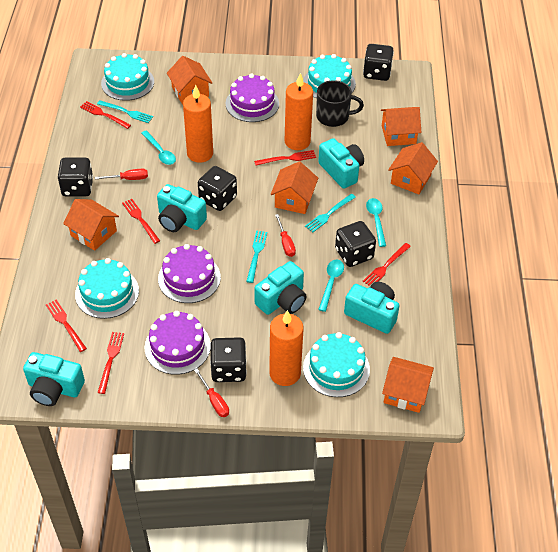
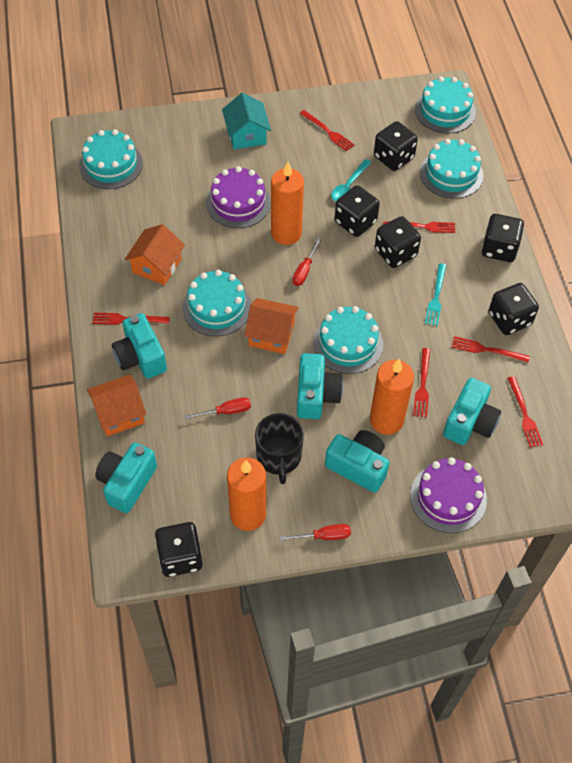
black dice: [58,158,93,196] [198,166,237,211] [210,337,247,382] [335,221,376,267] [363,44,394,81] = 5 -> [155,522,203,577] [334,185,380,237] [374,121,418,171] [375,216,421,268] [482,214,524,262] [489,283,539,335] = 6
orange house: [63,199,119,251] [167,56,212,104] [271,161,318,214] [381,107,421,146] [382,357,434,413] [388,142,438,194] = 6 -> [87,374,146,436] [125,224,185,285] [244,298,299,354] = 3
purple cake: [144,311,211,375] [158,244,221,303] [226,74,279,122] = 3 -> [206,166,271,228] [410,457,487,533] = 2
turquoise cake: [75,258,139,319] [101,53,154,101] [303,54,356,98] [303,332,370,397] = 4 -> [79,129,143,189] [182,270,251,336] [313,306,383,374] [415,76,476,134] [420,139,483,199] = 5
turquoise fork: [97,101,153,123] [246,231,267,283] [305,194,356,232] = 3 -> [425,263,446,326] = 1
turquoise house: none = 0 -> [222,93,271,149] = 1
turquoise spoon: [141,130,176,165] [318,260,344,312] [366,198,386,247] = 3 -> [331,159,371,201] = 1

